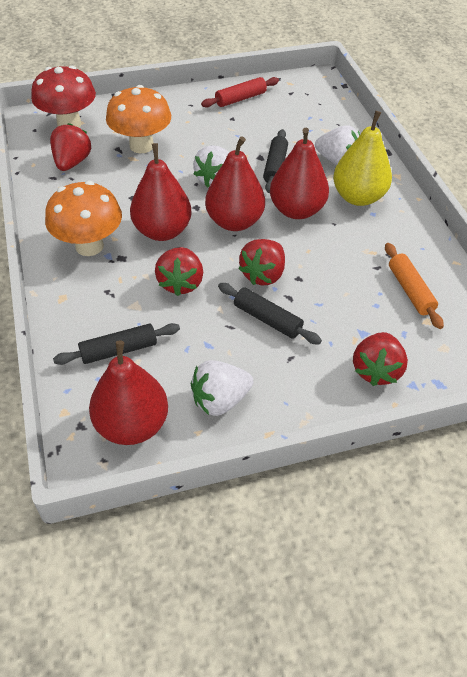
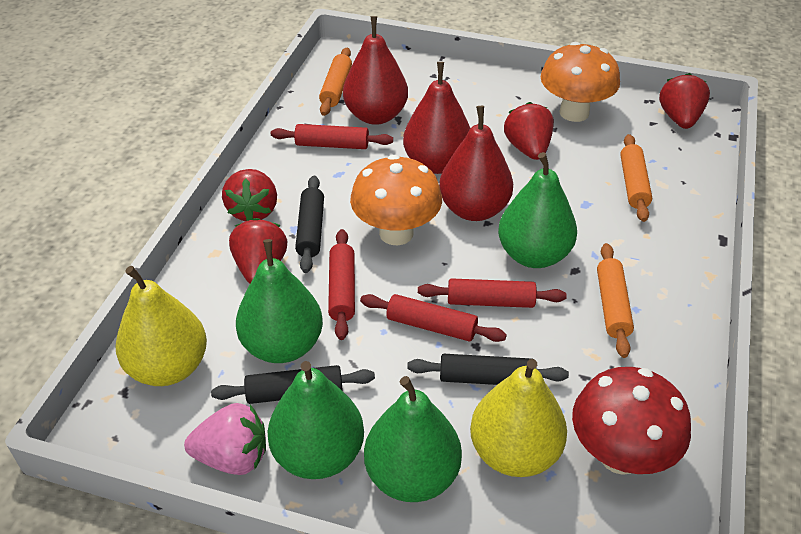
green pear: none = 0 -> [236,239,323,363] [268,361,364,479] [364,376,462,502] [498,152,577,268] = 4
orange rolling pin: [385,243,444,329] = 1 -> [319,48,352,116] [597,243,634,358] [620,134,652,222] = 3
pink strawberry: none = 0 -> [184,403,266,475] = 1
red pear: [89,340,168,445] [130,143,192,241] [205,137,265,231] [270,128,329,219] = 4 -> [343,16,408,125] [403,62,471,174] [439,106,513,221] = 3
red rolling pin: [201,77,279,108] = 1 -> [271,124,393,149] [328,229,355,340] [360,294,507,342] [418,278,567,308] = 4
white strawberry: [191,360,253,416] [193,145,229,188] [315,125,360,165] = 3 -> none = 0
yellow pear: [333,111,392,206] = 1 -> [116,266,207,386] [470,359,567,477] = 2

